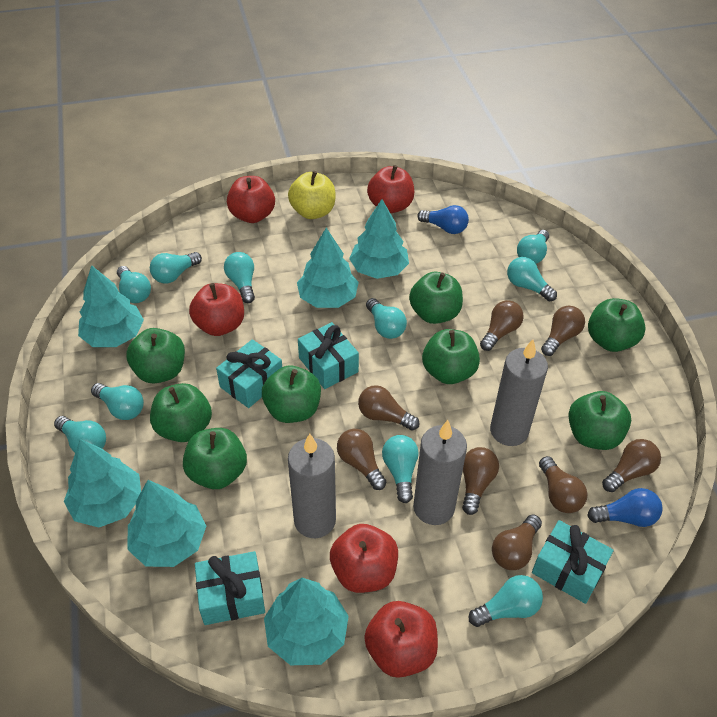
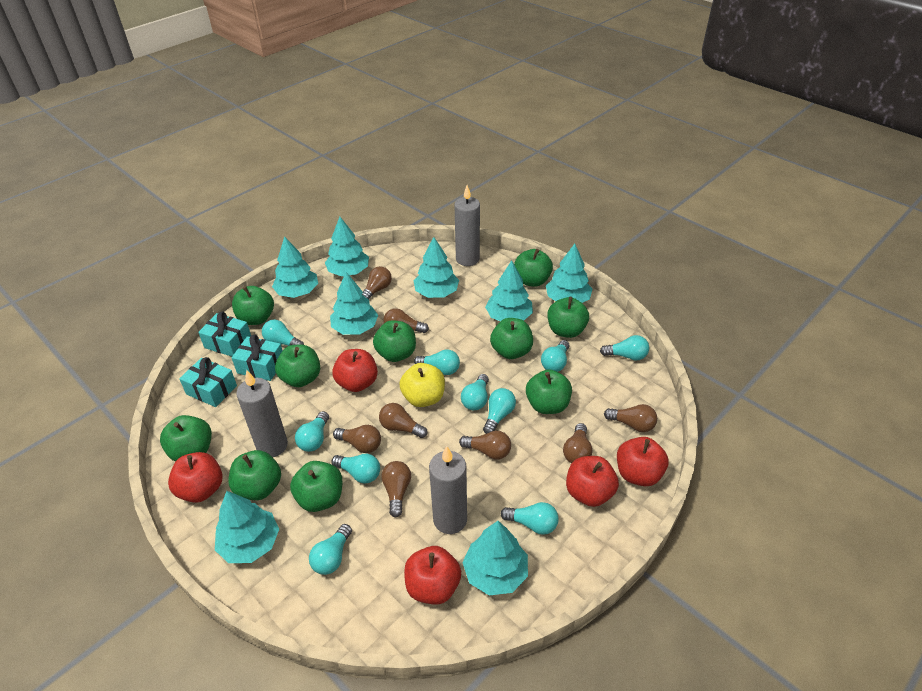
blue light bulb: [417,205,469,234] [587,488,663,527] = 2 -> none = 0
green apple: [126,328,185,383] [150,383,212,442] [183,428,247,489] [262,365,321,423] [409,272,463,324] [422,329,480,384] [568,391,631,450] [588,298,646,352] = 8 -> [160,415,212,462] [228,450,281,500] [232,286,274,325] [275,345,320,387] [290,461,342,512] [373,320,416,362] [490,318,533,359] [514,249,553,287] [526,369,572,414] [547,297,589,338] = 10
turquoise gift: [195,551,265,625] [216,339,282,408] [298,322,359,389] [532,520,614,604] = 4 -> [179,357,237,407] [198,312,251,357] [232,334,283,381] = 3
turquoise tree: [64,439,141,528] [78,265,144,347] [127,480,206,567] [264,578,349,665] [297,228,359,308] [349,199,409,279] = 6 -> [215,491,279,563] [272,236,318,298] [325,217,369,276] [330,272,378,335] [414,237,459,298] [462,521,528,595] [485,260,533,321] [546,244,592,303] = 8

